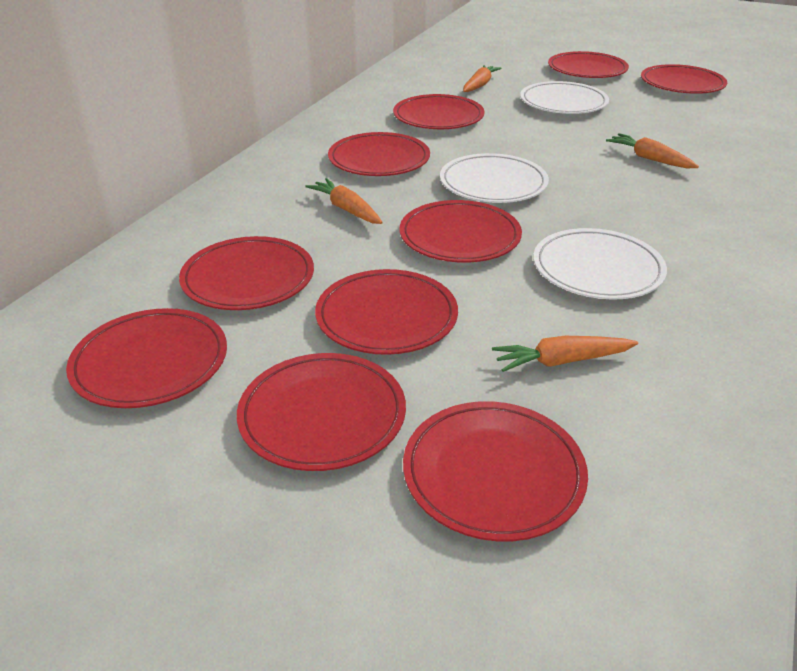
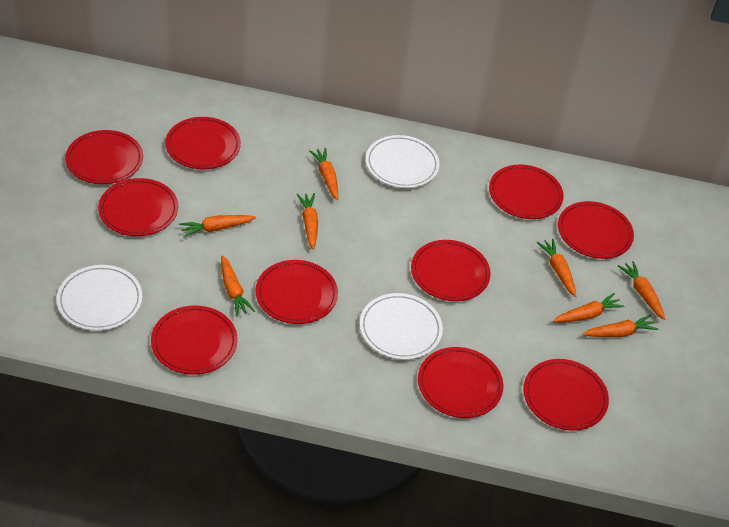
orange carrot: [305,178,383,224] [463,65,502,92] [492,336,638,372] [606,133,699,168] = 4 -> [179,215,256,237] [221,255,255,316] [297,193,318,250] [309,148,338,200] [537,238,576,297] [553,293,625,322] [582,315,659,337] [618,261,665,320] = 8

